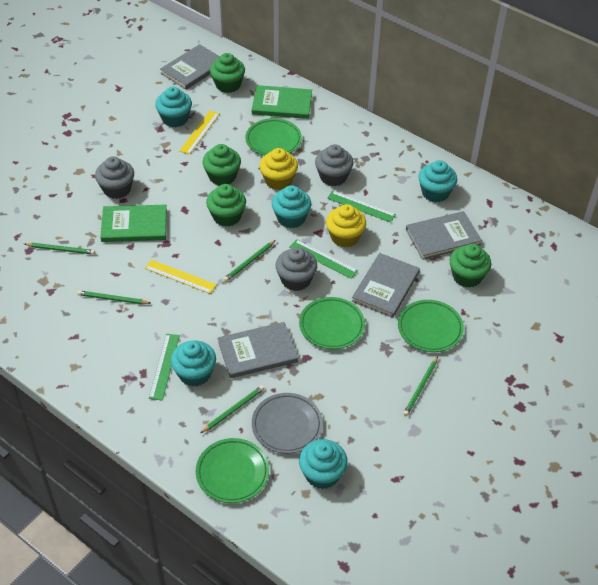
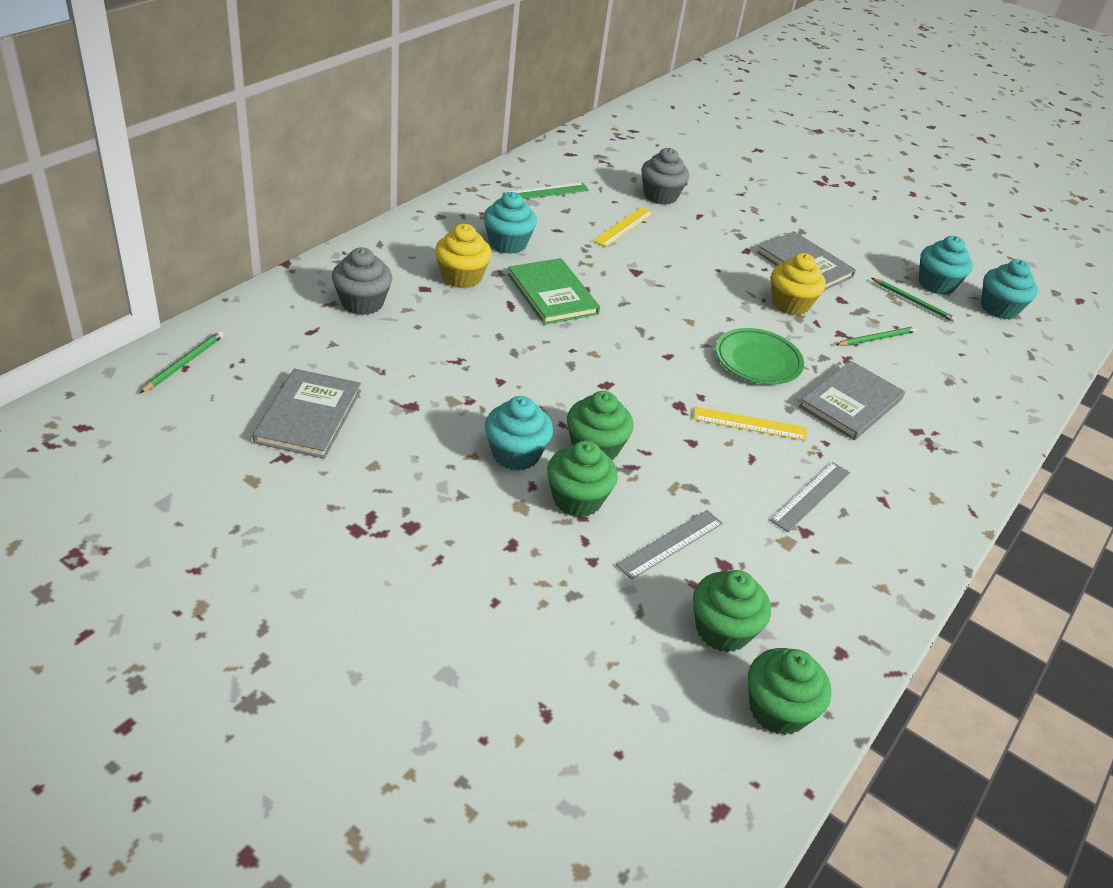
green book: [100,205,167,242] [252,85,312,119] = 2 -> [508,258,600,325] = 1
green pencil: [25,243,95,254] [77,291,151,304] [200,385,264,433] [224,240,276,281] [403,356,438,416] = 5 -> [140,331,224,393] [836,326,917,346] [872,278,957,322] = 3
green plate: [196,438,269,503] [246,118,302,156] [299,297,365,349] [398,300,464,352] = 4 -> [716,328,804,385] = 1
green ruler: [149,334,180,401] [290,239,358,279] [327,191,396,223] = 3 -> [503,182,589,199] = 1
grey book: [160,44,220,90] [218,322,298,378] [352,253,420,318] [406,211,482,260] = 4 -> [253,368,361,459] [757,231,856,291] [799,361,905,440] = 3
grey cupcake: [95,157,134,199] [275,247,317,291] [315,144,353,186] = 3 -> [332,247,392,315] [641,148,689,205] = 2
grey plate: [252,393,323,454] = 1 -> none = 0
grey ruler: none = 0 -> [616,510,723,580] [770,462,850,532] = 2
turquoise cupcake: [155,87,192,127] [171,340,216,387] [272,185,311,228] [299,439,348,489] [418,160,457,202] = 5 -> [483,192,537,254] [485,396,553,471] [919,236,973,295] [981,260,1038,319] = 4

